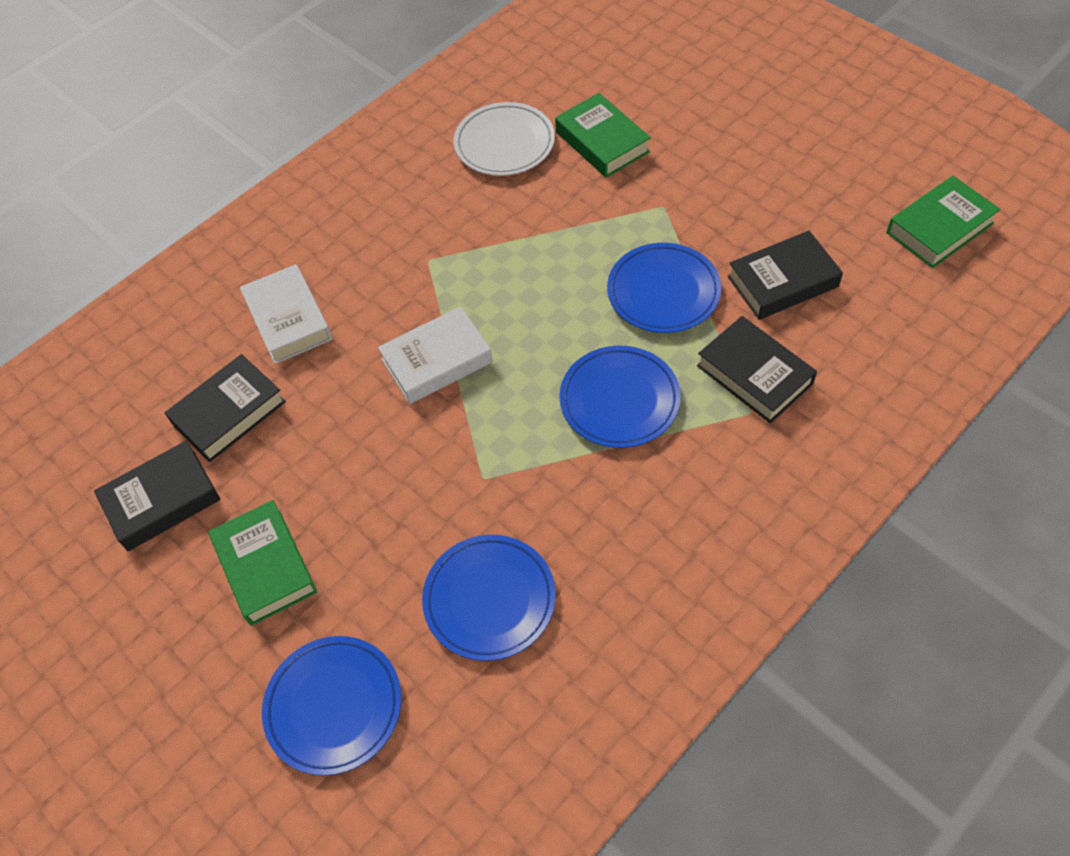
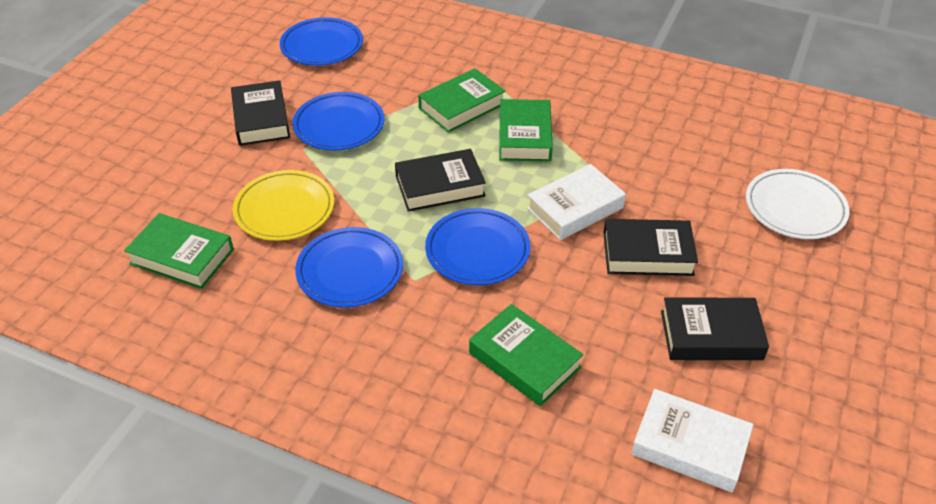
green book: [208,500,317,626] [555,93,651,178] [886,176,1001,268] = 3 -> [124,213,234,289] [418,68,506,133] [469,304,583,407] [499,99,553,162] = 4
yellow plate: none = 0 -> [233,170,334,241] = 1

